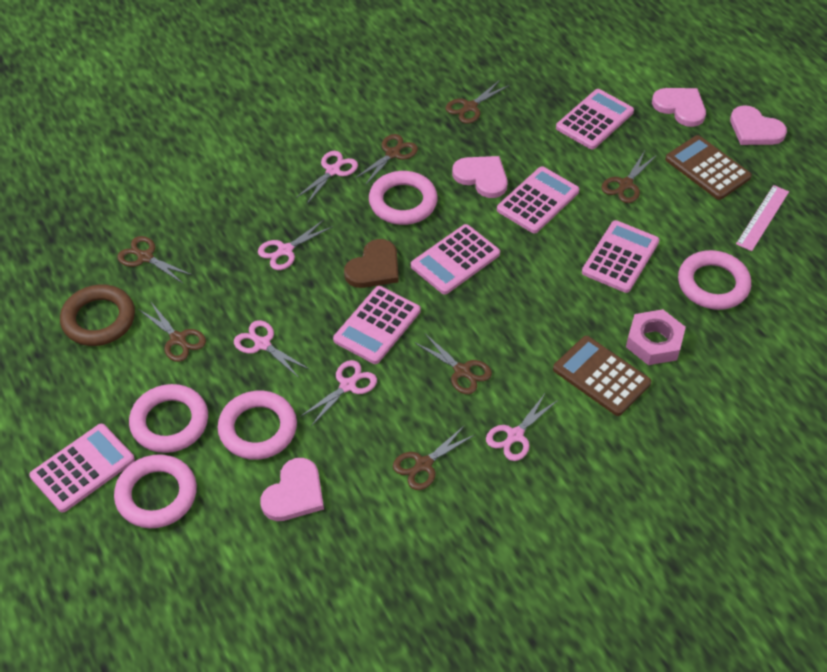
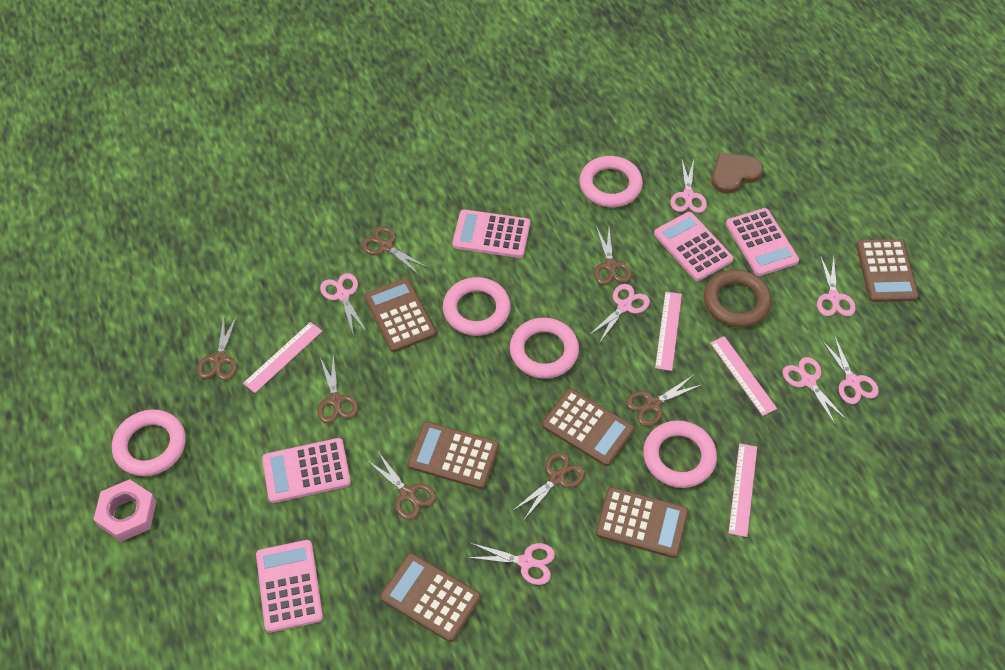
brown calculator: [553,336,651,416] [665,135,752,200] = 2 -> [364,278,436,352] [380,553,481,642] [408,422,499,489] [542,389,634,466] [596,487,689,558] [856,239,919,302] = 6
pink calculator: [29,424,135,513] [333,286,421,364] [411,224,500,295] [497,166,579,233] [556,89,634,149] [582,220,659,293] = 6 -> [256,540,323,633] [262,438,351,503] [452,209,530,258] [654,212,734,281] [726,208,799,276] = 5
pink heart: [260,458,324,521] [452,156,508,198] [652,88,706,127] [730,105,787,145] = 4 -> none = 0
pink ruler: [736,185,789,251] = 1 -> [243,322,322,393] [655,292,682,371] [710,336,777,416] [728,443,757,537] = 4
pink scissors: [234,320,310,378] [258,220,333,270] [296,151,358,204] [300,360,377,426] [486,392,558,461] = 5 -> [320,273,366,336] [467,543,555,585] [588,284,650,342] [670,160,707,213] [782,357,847,426] [817,255,856,316] [822,335,879,404] = 7

